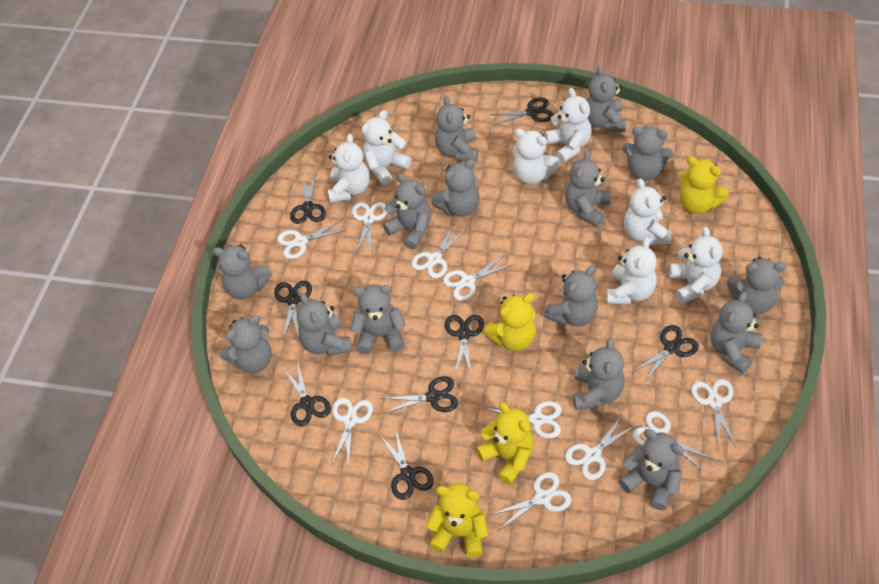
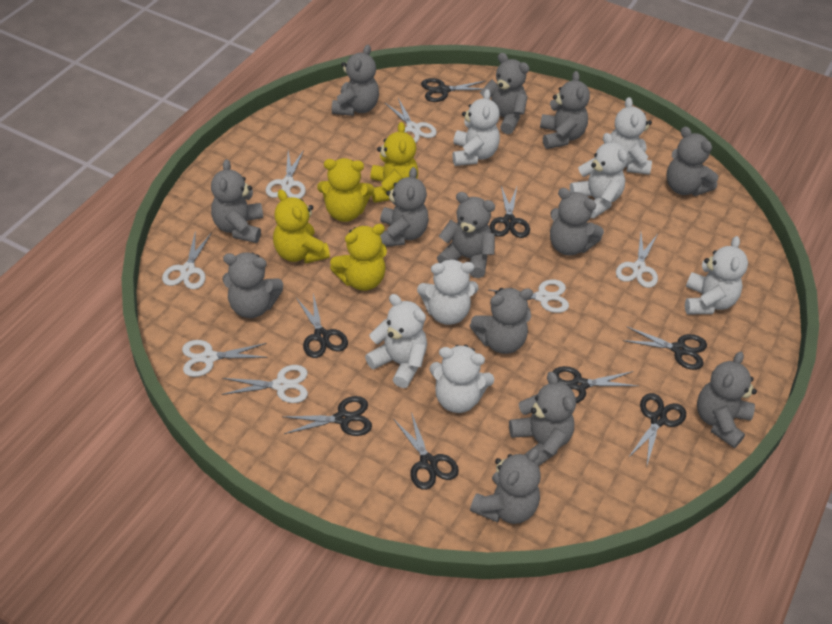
grey teddy bear: [213,244,272,299] [220,315,272,373] [297,293,352,356] [350,284,406,354] [383,174,431,249] [431,159,479,217] [435,96,478,162] [544,266,598,326] [565,151,611,227] [573,338,625,410] [587,66,627,132] [619,429,684,510] [623,126,674,181] [711,292,762,374] [727,257,786,314] = 15 -> [211,159,263,243] [222,253,283,318] [332,45,379,116] [380,167,429,247] [437,192,495,278] [470,288,533,354] [470,448,541,524] [479,53,529,134] [509,372,576,466] [540,71,590,149] [550,188,604,256] [666,127,718,196] [697,352,757,448] = 13
white scissors: [277,220,346,259] [331,398,373,468] [352,202,387,253] [411,224,467,278] [443,255,512,301] [484,401,562,438] [490,472,572,530] [565,417,636,480] [633,411,712,472] [691,379,736,448] = 10 -> [162,230,212,289] [182,340,268,377] [221,365,308,403] [266,150,306,199] [384,98,437,143] [489,280,569,313] [616,233,658,288] = 7

